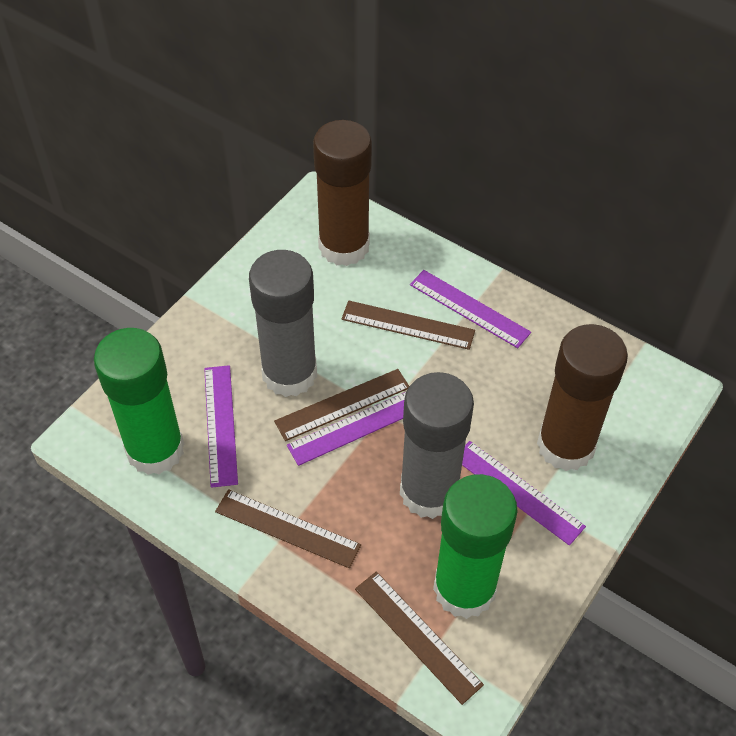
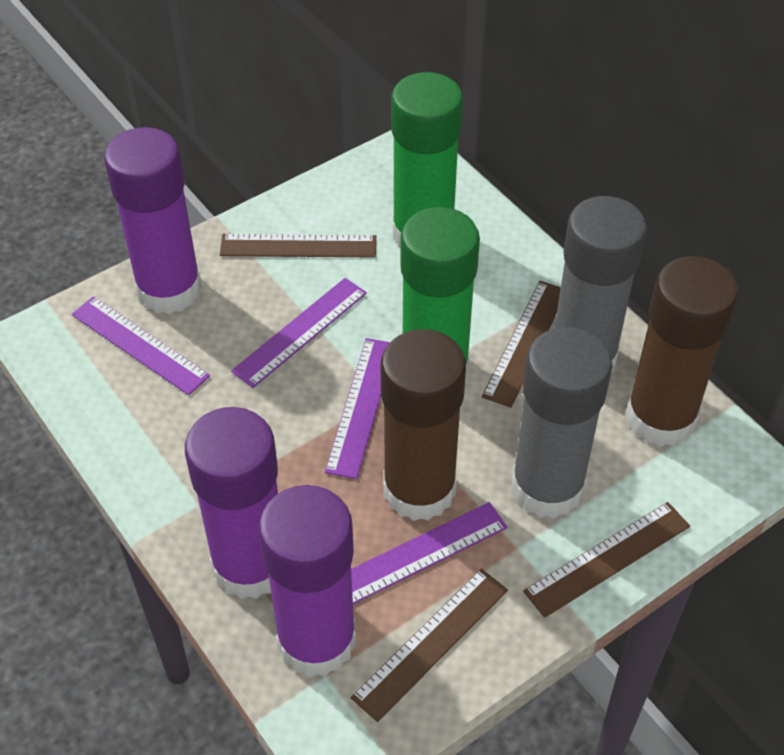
purple glue stick: none = 0 -> [104,127,202,314] [185,407,278,599] [258,485,356,677] = 3

